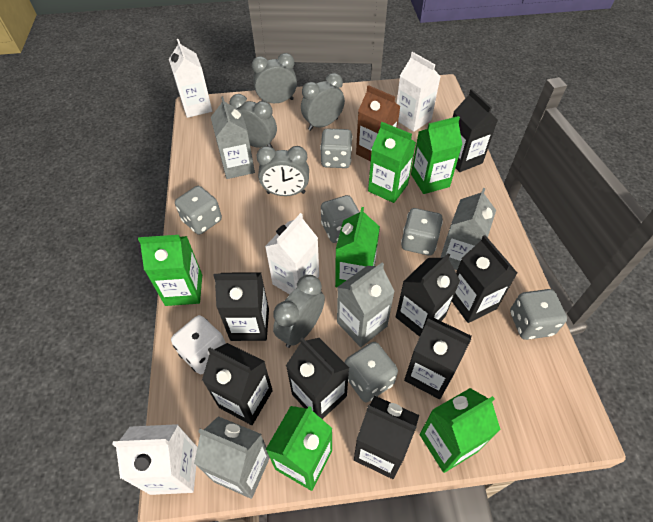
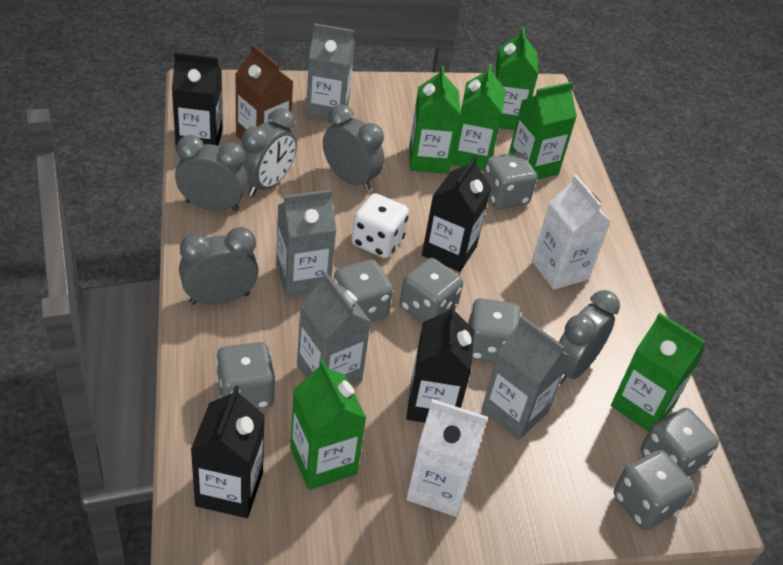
black carton: [202,343,273,425] [213,272,269,341] [286,338,349,419] [354,396,419,479] [396,253,460,337] [404,317,472,399] [452,235,517,323] [453,89,498,172] = 8 -> [172,52,223,146] [191,385,265,518] [406,303,474,423] [422,156,491,272] = 4
grey dice: [175,186,222,235] [320,128,353,168] [321,195,360,243] [345,342,398,402] [401,208,443,256] [510,289,567,340] = 6 -> [216,342,275,409] [334,259,393,322] [400,258,463,323] [468,298,521,363] [483,152,537,209] [614,450,694,530] [641,408,719,477] = 7
white carton: [112,424,197,495] [169,39,212,118] [265,213,319,294] [397,52,441,132] = 4 -> [406,399,488,517] [532,175,610,290] = 2

